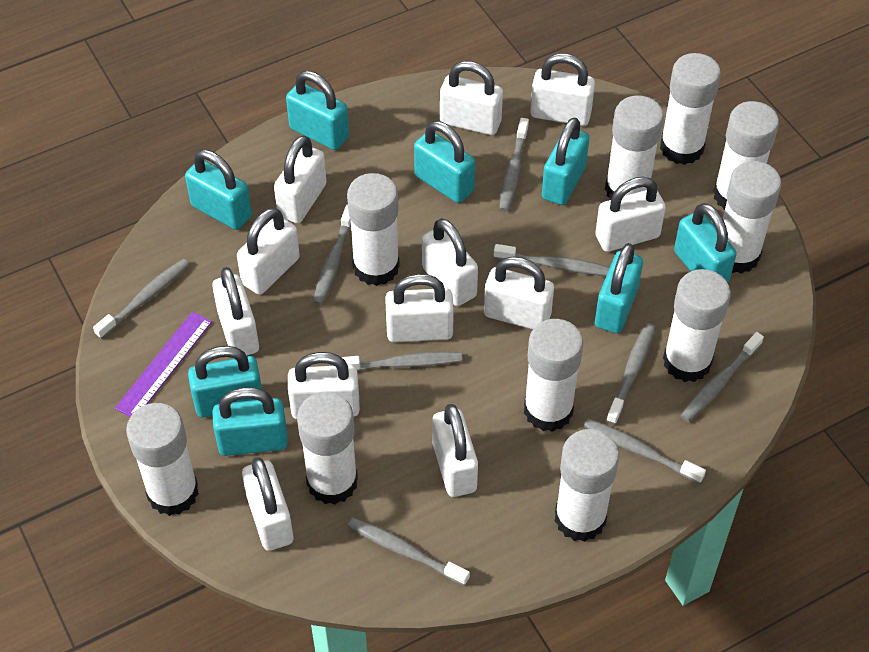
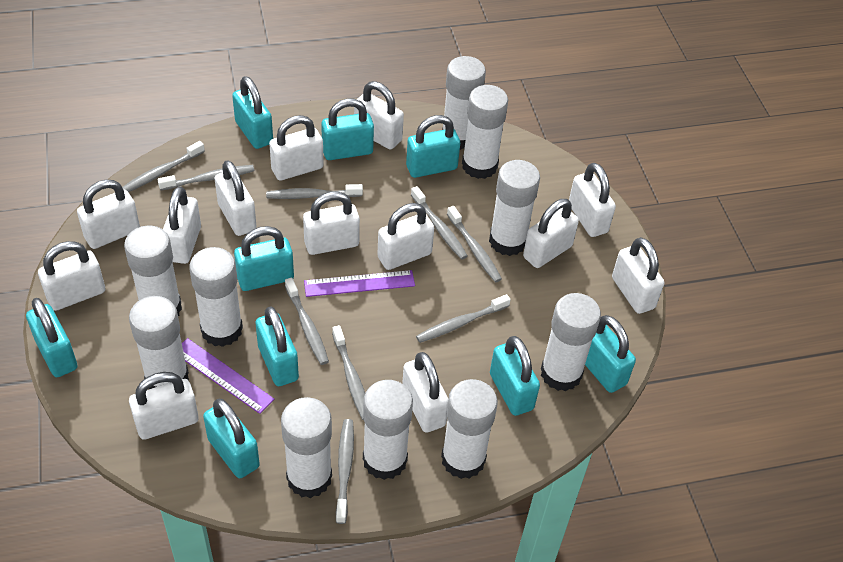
purple ruler: [115,312,212,417] = 1 -> [182,338,274,414] [304,270,415,297] = 2
turquoise padlock: [185,150,252,230] [188,346,262,418] [212,387,288,456] [286,71,349,150] [414,121,475,203] [542,117,590,205] [595,243,643,333] [674,203,737,283] = 8 -> [26,298,77,377] [203,399,260,478] [232,76,273,149] [234,226,294,291] [255,306,299,386] [321,99,374,160] [406,115,460,178] [490,336,540,416] [585,315,636,393] = 9
white padlock: [212,267,259,356] [237,208,300,295] [242,457,293,551] [274,135,327,223] [288,352,360,419] [385,274,454,342] [422,218,478,306] [433,404,478,497] [440,61,503,135] [484,257,554,329] [530,53,595,126] [595,177,666,252] = 12 -> [38,241,105,311] [77,180,140,249] [129,372,199,440] [163,186,201,264] [214,160,257,236] [269,115,324,181] [303,192,360,255] [354,81,404,150] [377,203,434,270] [402,352,448,433] [523,199,579,268] [569,163,616,237] [612,237,664,314] = 13

